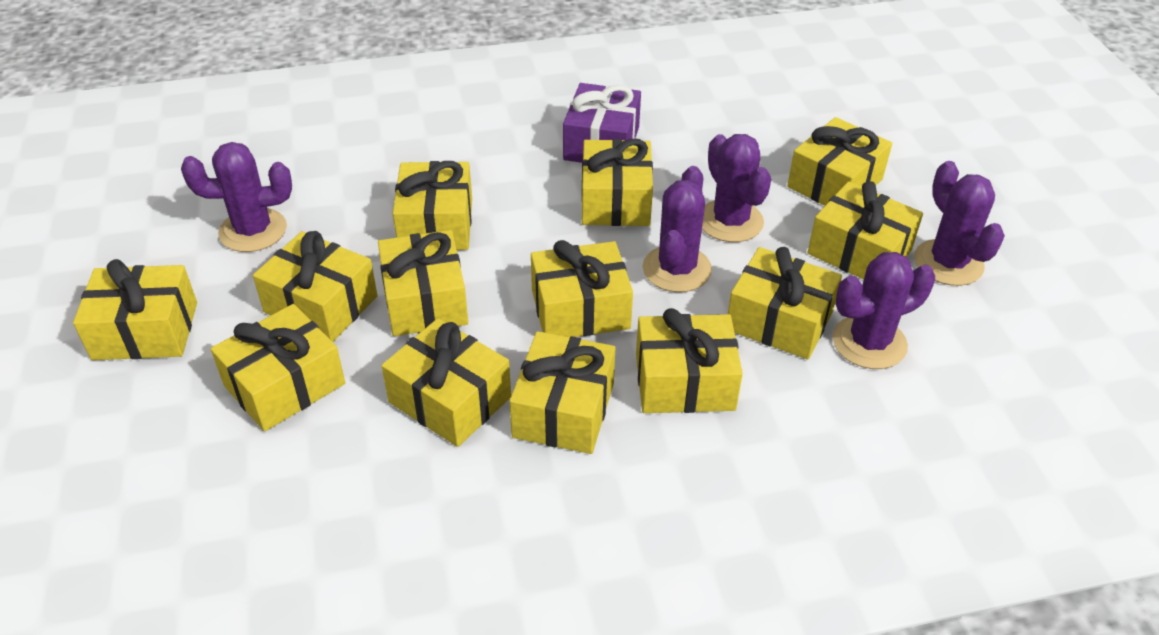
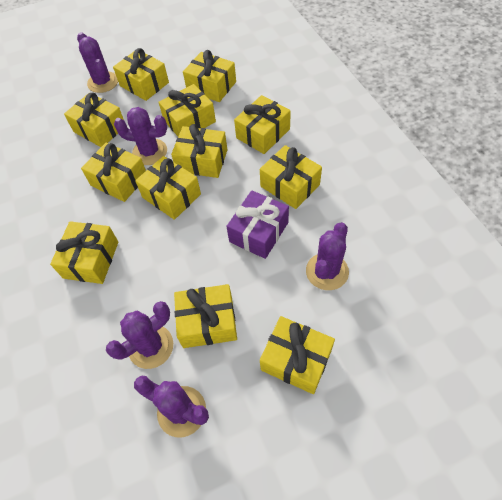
yellow gift: [73,259,197,360] [211,304,345,431] [253,231,377,342] [378,230,468,336] [382,318,511,447] [393,161,472,250] [509,331,615,454] [531,240,633,337] [582,139,653,226] [636,308,743,413] [728,247,842,359] [787,117,892,206] [807,181,923,279] = 13 -> [50,221,118,284] [64,93,124,147] [81,142,146,202] [113,48,169,101] [135,156,201,220] [159,84,216,136] [171,124,227,178] [174,284,237,348] [183,50,236,102] [234,95,291,154] [260,145,322,209] [260,316,335,394] = 12

